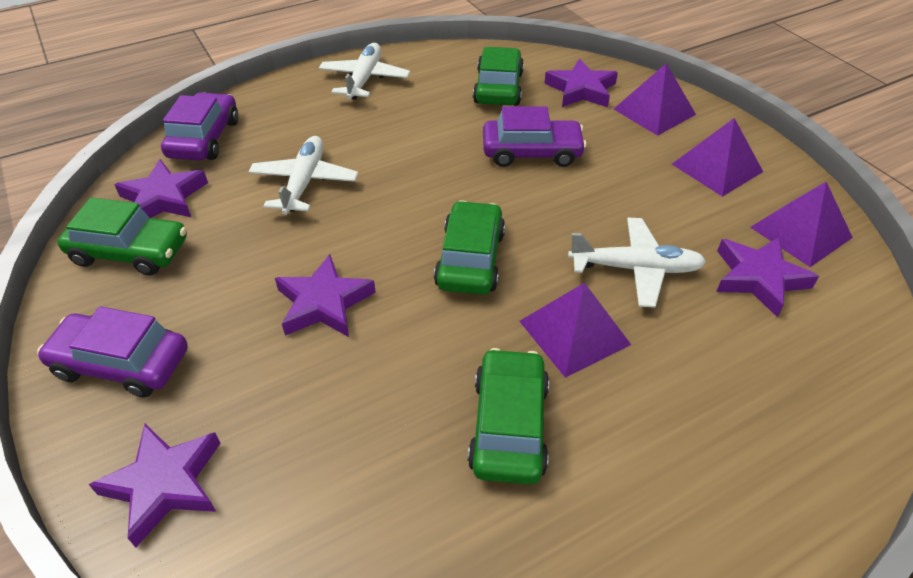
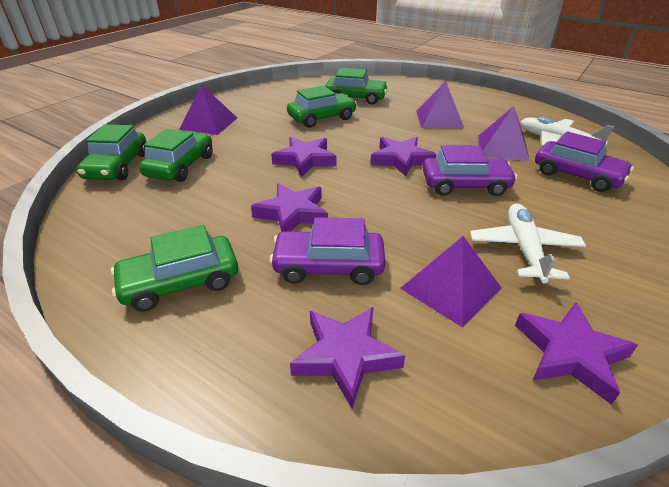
green car: [57,198,187,276] [434,201,505,295] [468,348,549,485] [473,47,524,106] = 4 -> [77,124,146,180] [111,225,238,312] [139,129,213,182] [287,86,357,128] [325,68,388,105] = 5
white plane: [248,136,358,215] [319,43,410,100] [568,218,706,307] = 3 -> [470,204,586,284] [520,117,614,146] = 2

